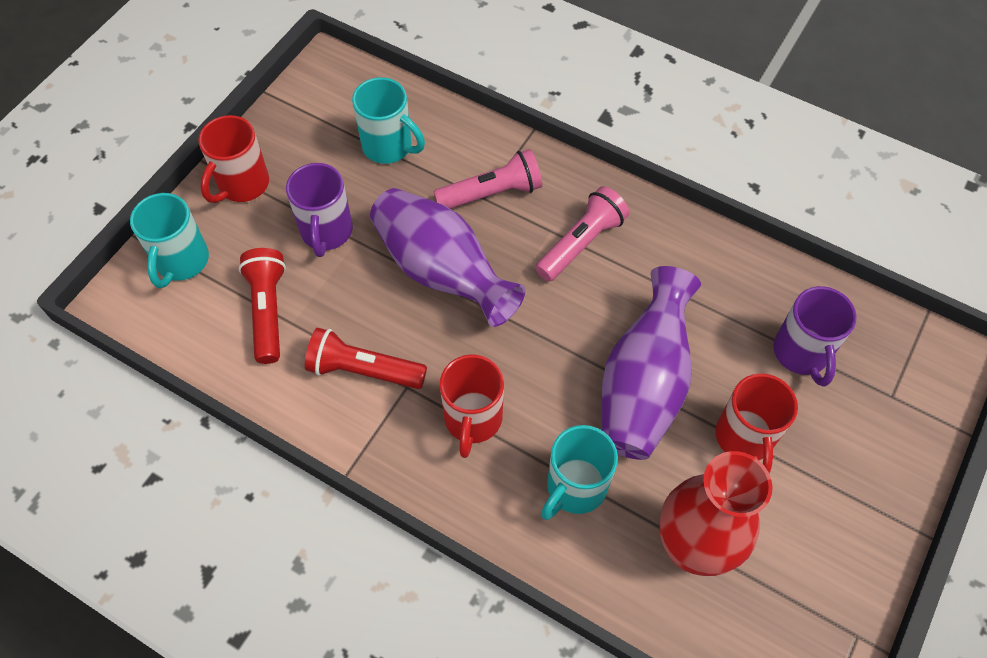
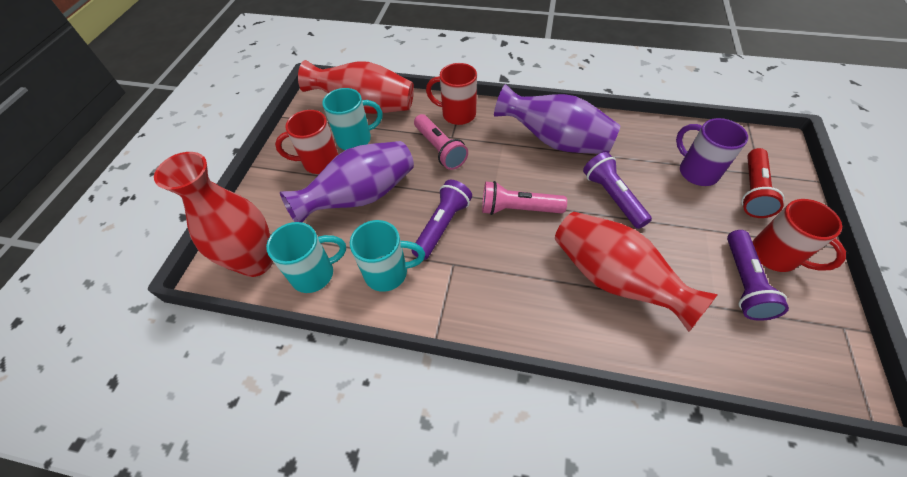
purple flashlight: none = 0 -> [412,180,472,260] [583,152,652,229] [727,230,789,321] = 3
purple mug: [286,163,353,257] [773,286,857,387] = 2 -> [676,118,748,186] = 1
red flashlight: [239,248,286,364] [305,328,427,389] = 2 -> [741,148,785,218] = 1
red vase: [659,451,773,576] = 1 -> [154,152,273,277] [298,60,414,114] [555,212,718,332] = 3

